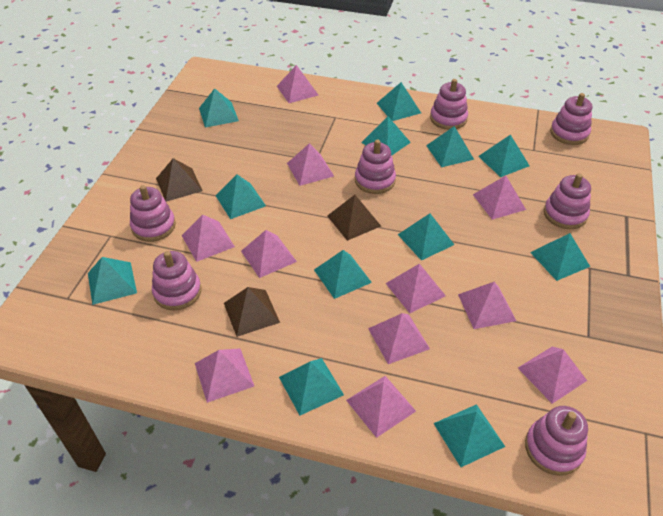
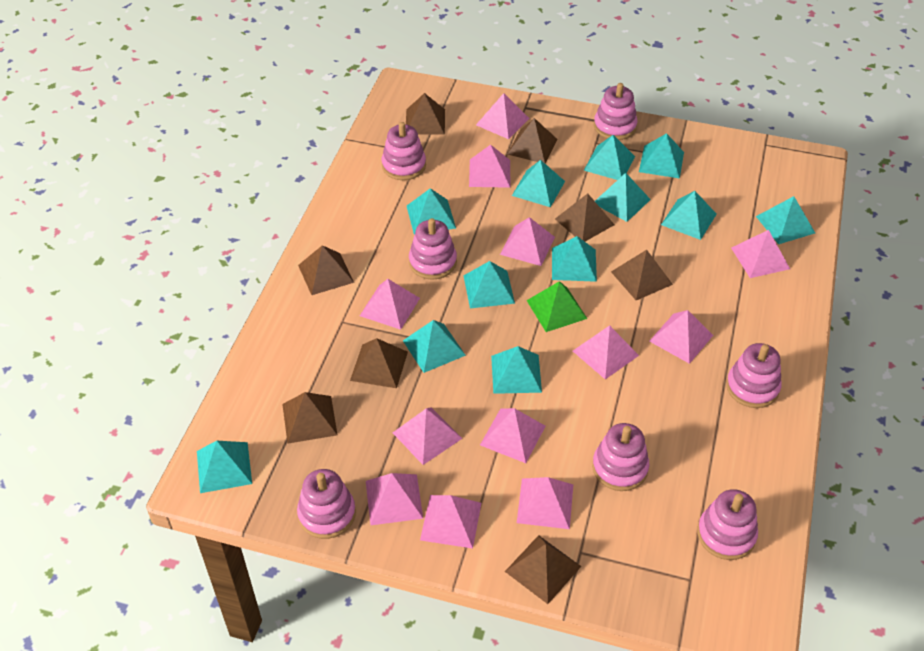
brown pyramid: [156,158,203,202] [224,287,280,337] [327,195,381,241] = 3 -> [282,392,337,444] [298,245,354,295] [350,338,408,388] [406,93,445,134] [505,535,582,604] [507,118,558,163] [555,193,614,241] [611,250,673,300] = 8
green pyramid: none = 0 -> [526,281,587,332] = 1
pink pyramid: [181,215,235,262] [195,348,254,403] [241,230,297,278] [277,65,318,103] [287,143,334,186] [346,376,416,438] [368,313,430,364] [386,264,446,313] [458,282,516,329] [473,176,526,220] [518,346,587,404] = 11 -> [360,279,420,330] [366,473,423,525] [393,407,463,465] [420,495,481,548] [469,145,510,188] [476,93,530,139] [480,408,545,463] [500,217,555,266] [517,477,573,529] [573,325,639,379] [649,310,713,364] [731,230,790,278] = 12

